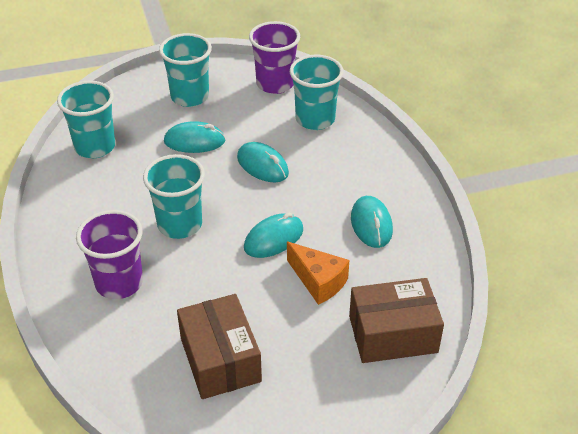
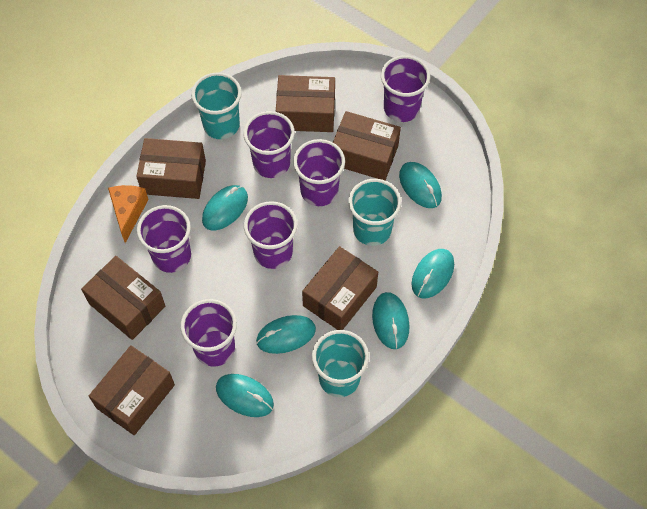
brown box: [177,294,262,399] [349,278,444,363] = 2 -> [81,256,165,340] [89,346,175,435] [136,138,206,199] [276,75,335,132] [302,246,378,330] [333,111,401,180] = 6
purple cup: [76,210,143,299] [249,21,300,94] = 2 -> [137,205,191,273] [180,299,237,367] [243,111,295,178] [244,201,297,269] [293,139,345,206] [381,56,430,122] = 6
turquoise cup: [57,81,115,158] [143,154,205,239] [159,33,212,107] [290,55,344,130] = 4 -> [191,73,242,139] [312,330,369,397] [348,179,401,246] = 3
turquoise mouse: [164,121,226,153] [237,142,289,182] [244,213,303,258] [351,196,393,248] = 4 -> [202,185,248,231] [216,374,274,417] [256,315,316,354] [372,292,409,349] [399,162,442,208] [412,249,454,299] = 6

